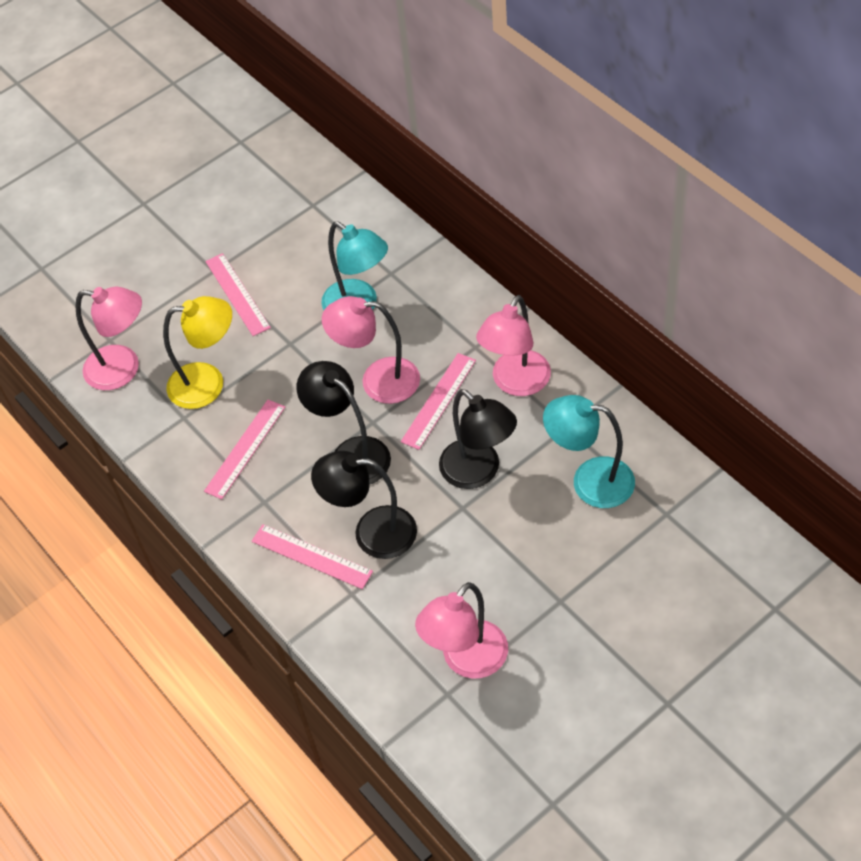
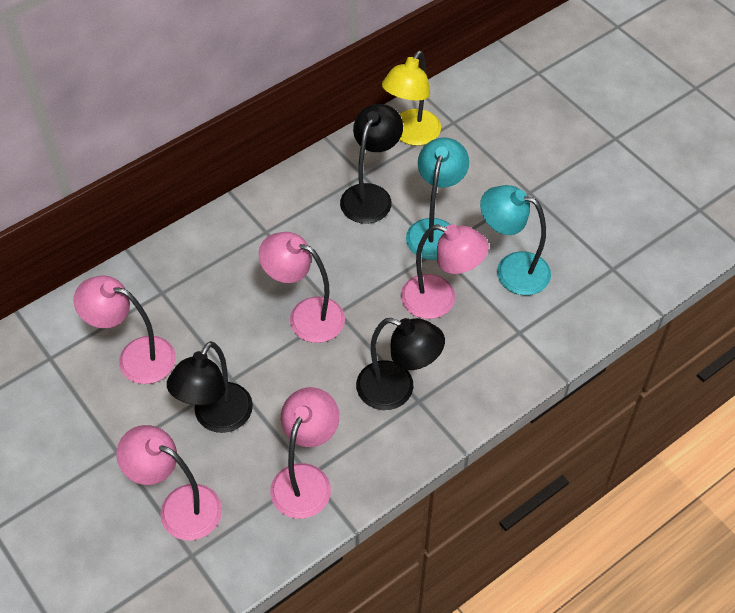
pink lamp: [75,286,142,390] [322,296,420,404] [415,582,508,679] [476,295,551,396] = 4 -> [73,275,176,384] [116,425,222,540] [259,232,345,343] [270,387,339,519] [401,224,489,319] = 5
pink ruler: [204,400,285,500] [205,253,271,336] [252,524,373,589] [401,353,476,450] = 4 -> none = 0

